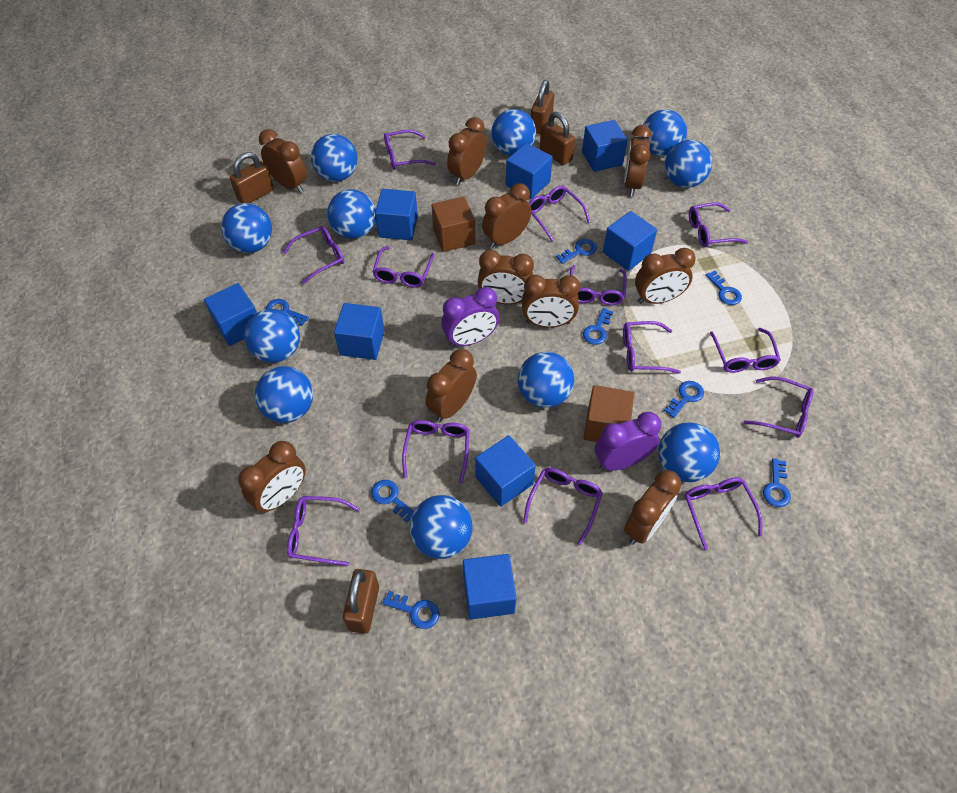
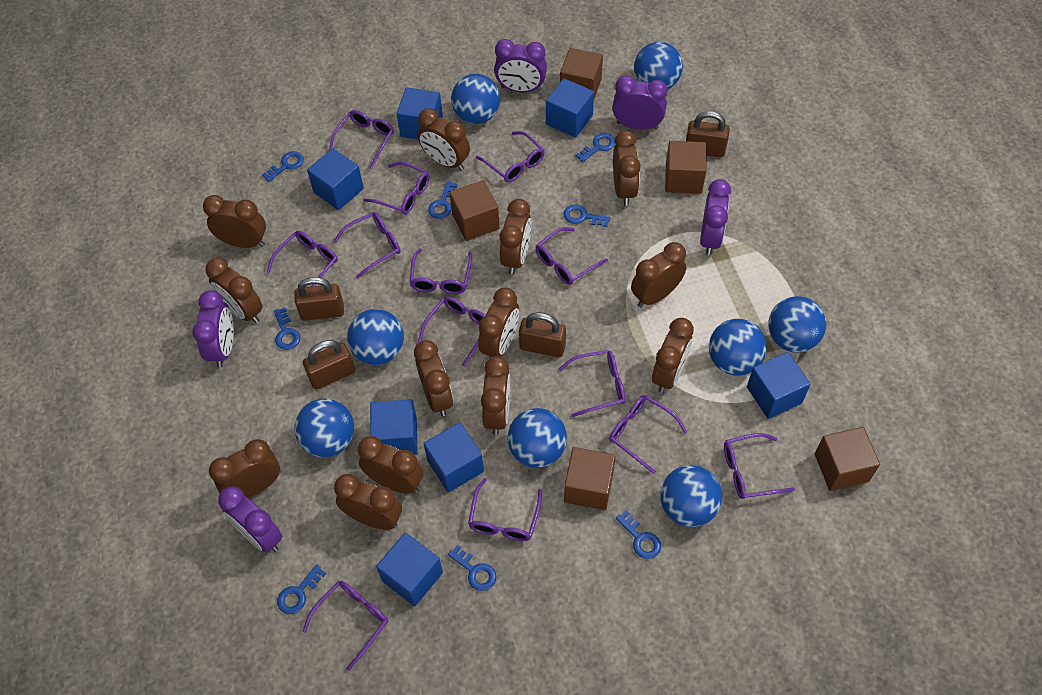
blue ball: [221,203,272,253] [244,309,300,363] [255,366,313,423] [311,134,357,182] [327,189,376,239] [410,495,473,559] [491,109,536,156] [518,352,574,408] [641,109,687,157] [658,422,720,482] [665,140,713,188] = 11 -> [294,399,354,457] [347,309,404,365] [451,74,500,124] [508,408,567,468] [634,42,683,90] [660,465,723,527] [709,319,767,376] [768,296,826,353] = 8
blue cube: [204,283,257,346] [334,303,385,360] [375,189,418,241] [463,554,516,619] [475,435,536,507] [506,143,553,199] [582,120,628,172] [603,211,657,271] = 8 -> [307,148,364,210] [370,399,418,455] [376,532,443,606] [397,87,443,140] [424,422,484,492] [546,78,594,138] [747,352,811,419] = 7
brown clock: [238,441,306,513] [259,129,307,193] [426,349,477,422] [447,117,486,185] [478,250,534,305] [482,183,531,249] [522,275,580,328] [624,125,652,196] [624,470,681,545] [635,248,696,304] = 10 -> [203,195,266,248] [206,258,263,324] [209,439,280,498] [334,474,402,530] [358,436,423,494] [414,340,453,416] [418,108,470,171] [478,287,519,359] [481,356,510,435] [500,199,531,275] [613,130,641,206] [631,242,686,307] [652,318,694,393] = 13
brown cube: [432,196,475,252] [584,385,634,442] = 2 -> [450,180,500,241] [560,48,603,99] [564,447,615,510] [665,141,707,194] [815,427,880,491] = 5
purple clock: [441,287,499,347] [595,412,662,471] = 2 -> [192,290,234,368] [218,486,282,553] [494,39,547,92] [612,76,668,130] [700,179,731,255] = 5

